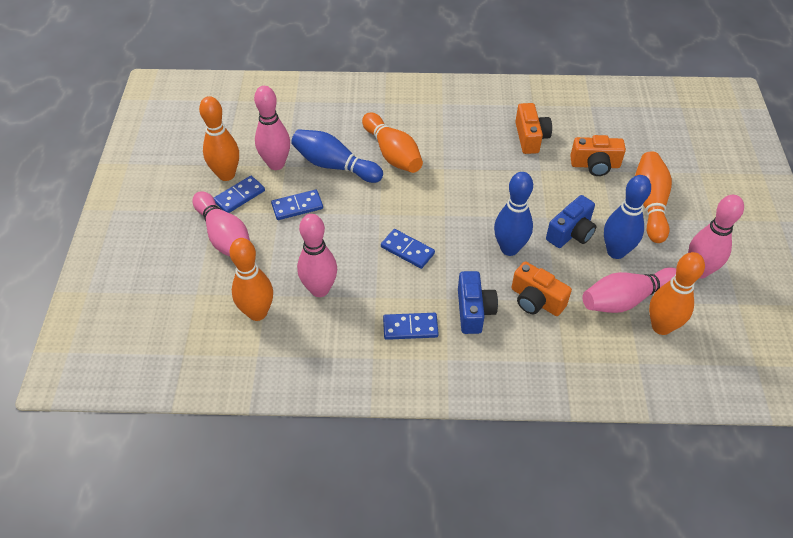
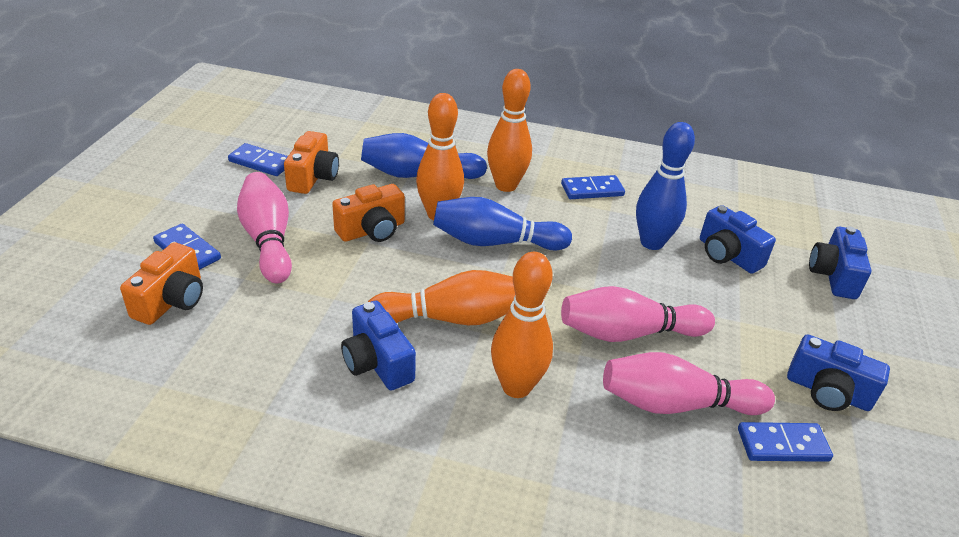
blue camera: [458,271,498,334] [546,195,596,248] = 2 -> [341,301,416,390] [700,205,776,274] [787,334,890,411] [809,226,871,299] = 4
orange bowling pin: [199,96,239,181] [229,238,273,321] [362,113,423,173] [635,151,672,243] [649,252,705,335] = 5 -> [368,270,515,325] [416,93,464,221] [487,69,532,192] [491,252,553,398] = 4
pink bowling pin: [193,191,250,257] [254,86,290,170] [297,214,337,297] [582,267,676,313] [688,195,744,279] = 5 -> [237,172,292,283] [561,286,715,342] [603,352,775,415] = 3

